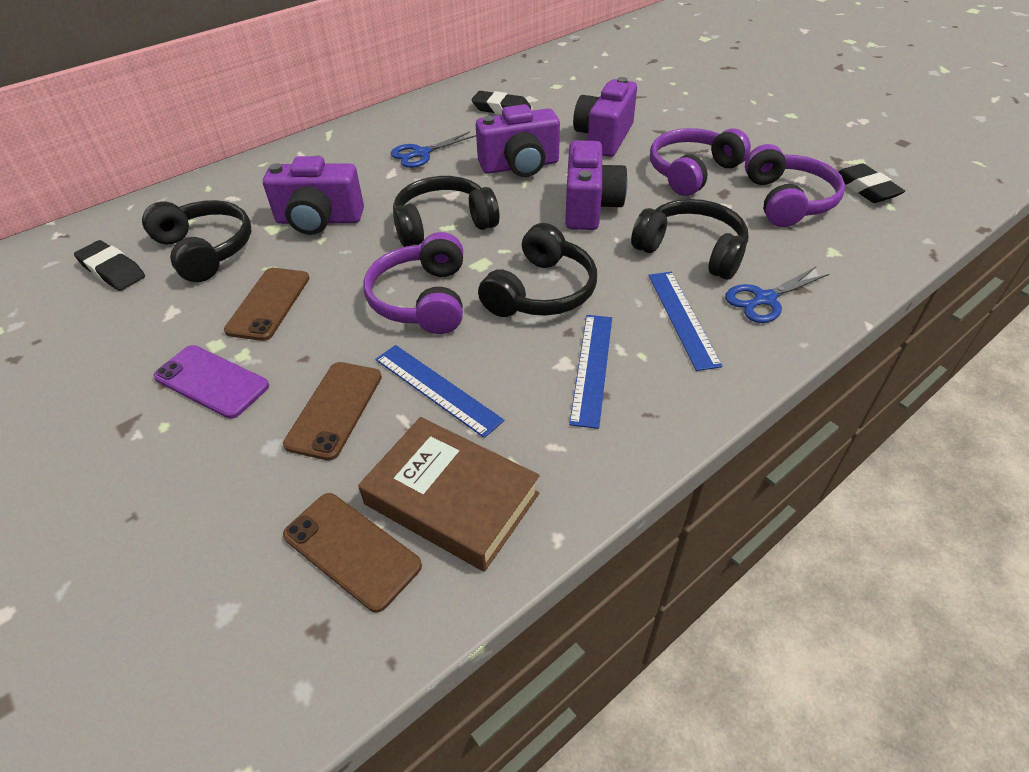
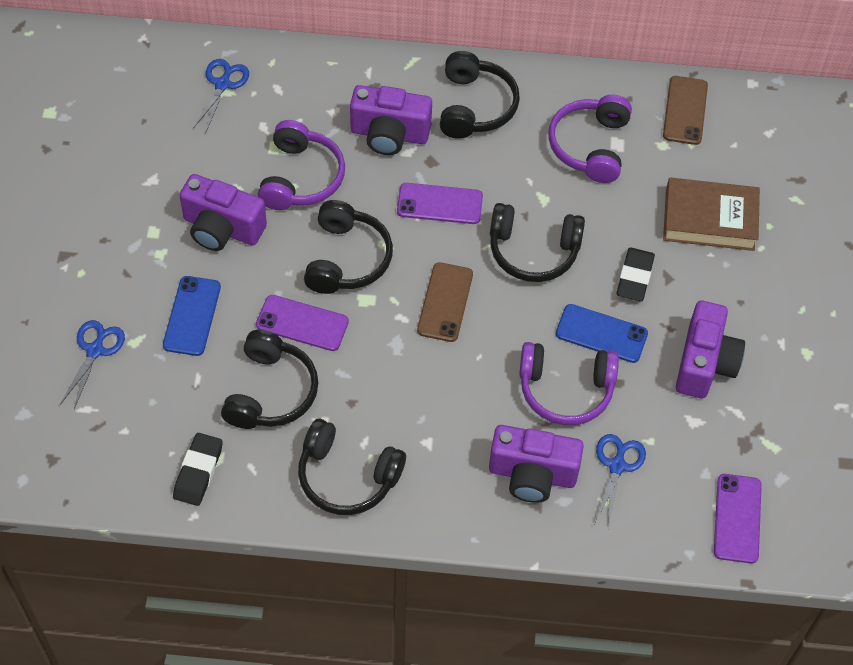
black eraser: [74,240,145,291] [472,91,531,115] [838,164,905,203] = 3 -> [173,433,223,506] [617,248,655,301] = 2
black headphones: [142,200,251,282] [393,176,499,247] [478,223,597,317] [631,199,749,280] = 4 -> [221,330,318,429] [298,419,406,515] [304,200,393,294] [440,51,520,139] [490,203,585,282] = 5
blue phone: none = 0 -> [163,276,221,356] [556,304,648,363] = 2
blue ruler: [375,345,504,438] [569,315,612,429] [648,272,723,371] = 3 -> none = 0
blue scissors: [391,132,476,168] [725,267,829,323] = 2 -> [60,320,125,409] [193,59,249,132] [594,434,646,530] = 3
brown phone: [224,268,309,341] [283,362,382,461] [283,493,422,613] = 3 -> [417,262,473,342] [663,76,708,145] = 2
purple phone: [153,345,269,419] = 1 -> [256,295,349,351] [397,183,483,224] [714,474,762,564] = 3

